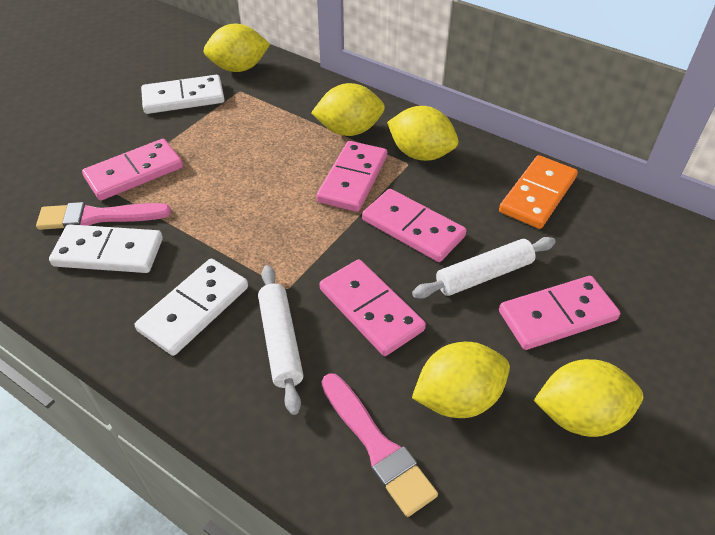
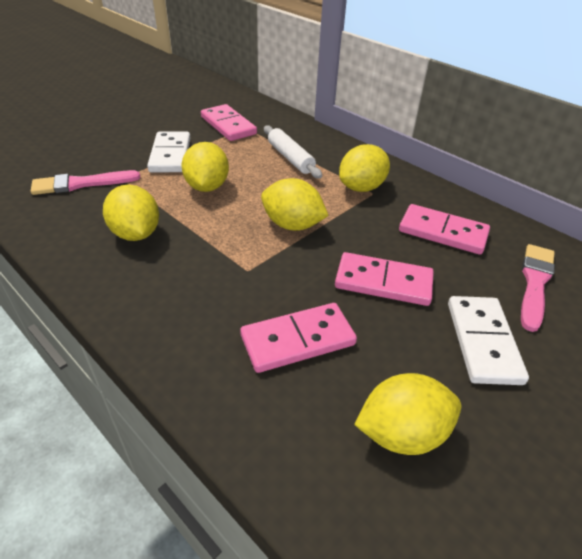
orange domino: [499,155,578,229] = 1 -> none = 0
pink domino: [82,139,183,201] [316,141,387,212] [320,259,426,356] [362,189,466,262] [499,276,620,350] = 5 -> [201,104,257,141] [240,303,357,373] [335,252,434,306] [399,204,490,255] = 4
white domino: [49,224,163,273] [135,258,248,356] [141,75,225,114] = 3 -> [147,132,191,172] [448,296,529,385] = 2
white rolling pin: [258,265,303,415] [412,237,556,299] = 2 -> [264,125,322,179] = 1

